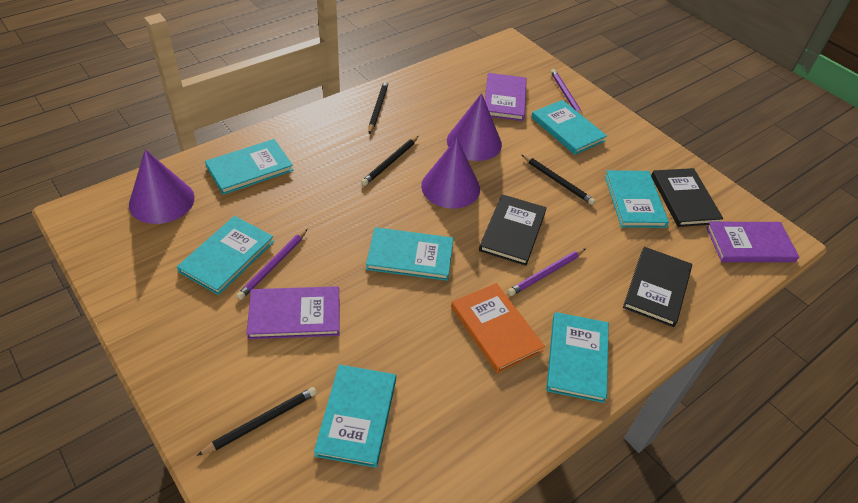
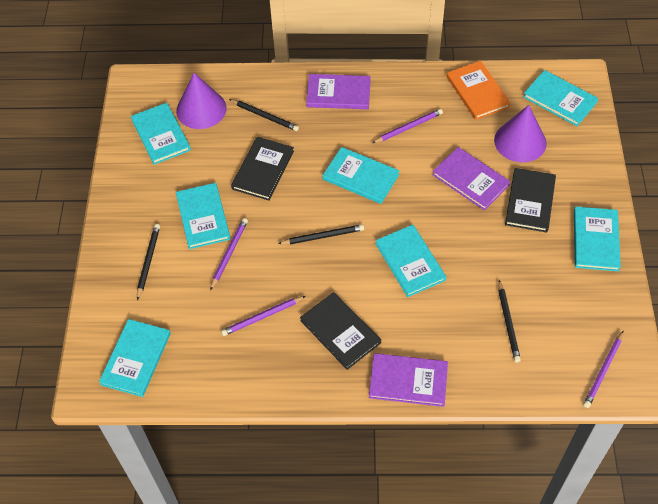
purple cone: [129,149,195,224] [421,138,480,209] [447,93,502,161] = 3 -> [176,73,227,129] [494,105,547,162] = 2
purple pencil: [236,229,307,300] [507,249,585,296] [551,69,583,116] = 3 -> [210,218,248,290] [221,296,305,336] [372,109,443,143] [583,331,623,408] = 4

